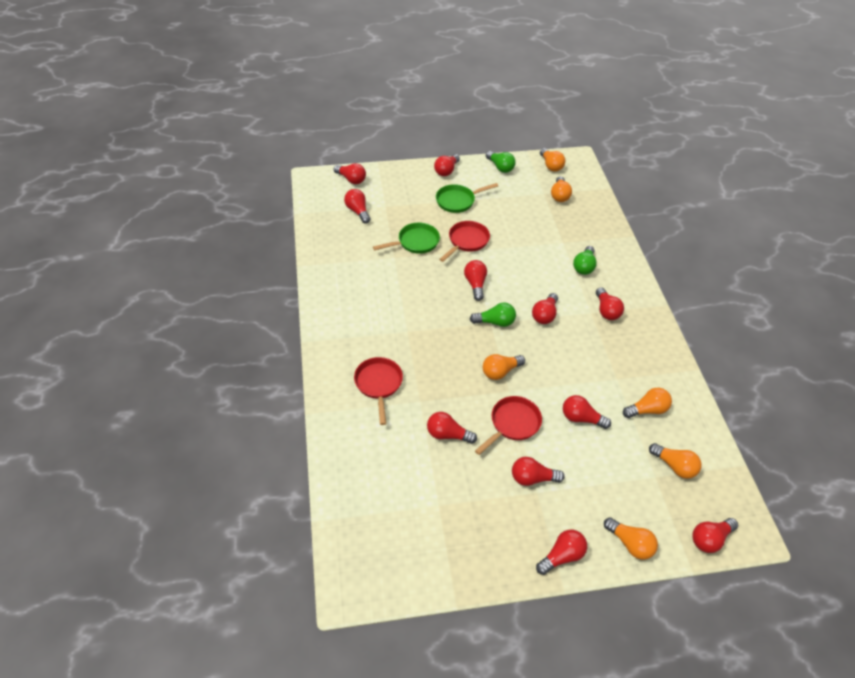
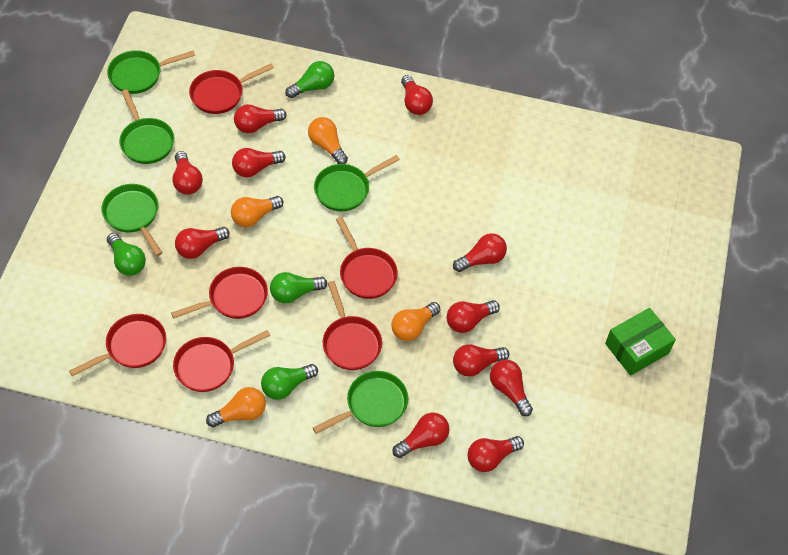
green box: none = 0 -> [605,308,676,376] = 1
green light bulb: [470,302,516,327] [486,151,516,173] [573,246,597,275] = 3 -> [107,233,146,276] [261,364,318,400] [270,272,327,303] [285,61,334,98] = 4
green pan: [373,223,440,254] [436,183,498,213] = 2 -> [102,184,162,256] [107,50,195,94] [119,90,174,164] [313,371,408,434] [314,155,400,211] = 5
orange light bulb: [483,354,525,380] [540,148,565,172] [551,176,572,202] [604,517,658,560] [623,388,672,418] [649,443,702,479] = 6 -> [206,387,266,427] [231,196,284,227] [308,117,348,164] [391,302,441,341] = 4
red pan: [354,357,403,425] [439,221,490,262] [475,396,542,455] = 3 -> [69,314,166,376] [171,267,268,319] [173,330,270,392] [189,63,274,114] [323,281,382,370] [336,217,398,299] = 6

